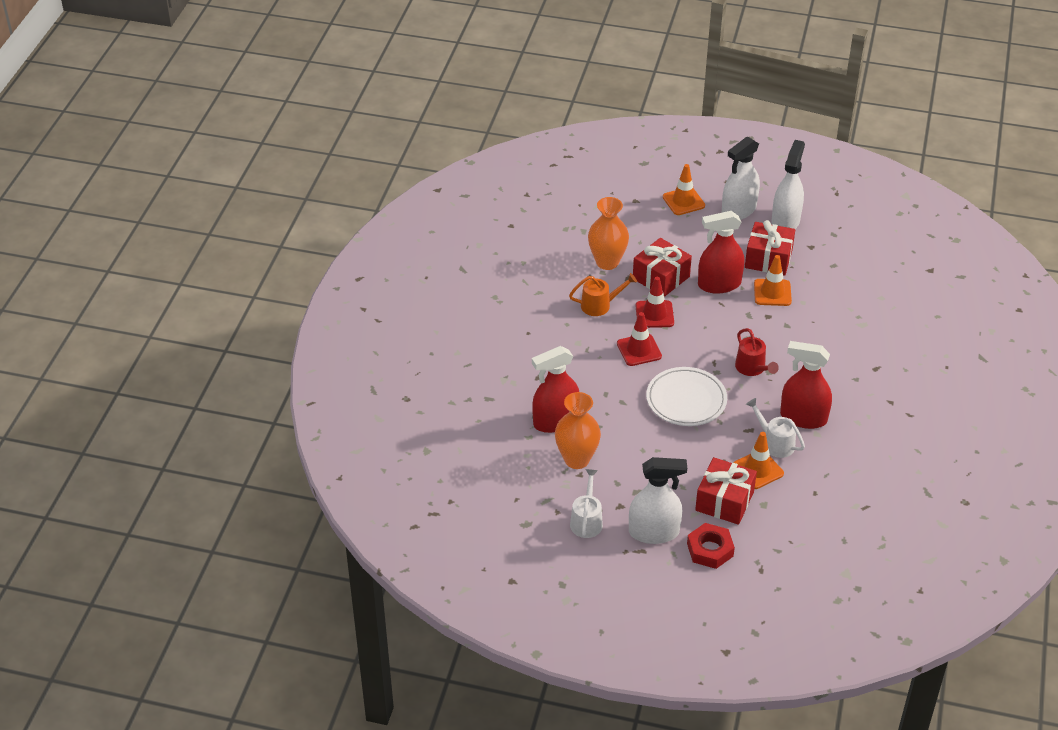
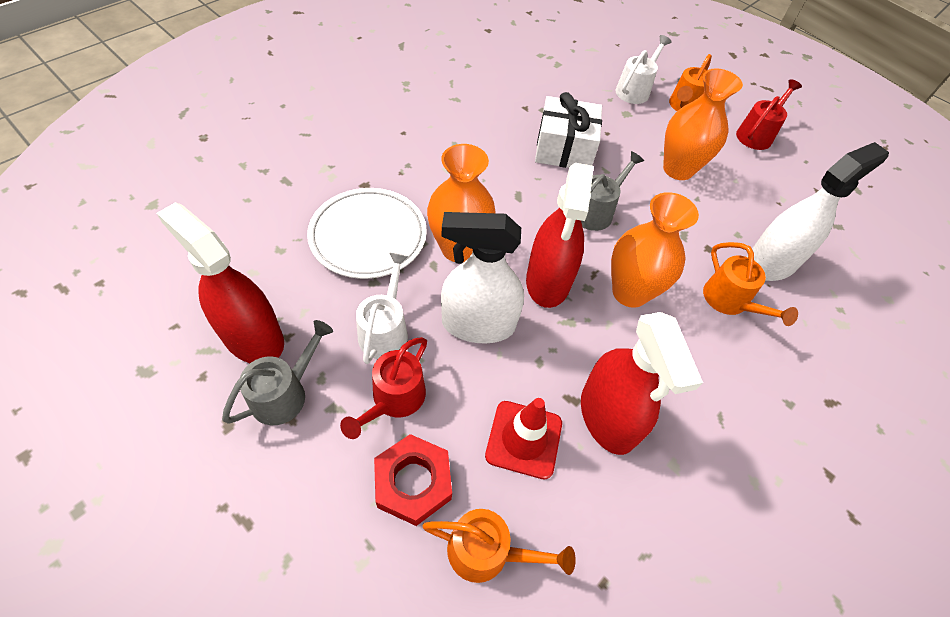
grey watering can: none = 0 -> [222,320,333,425] [581,151,644,231] = 2
orange traffic cone: [663,164,705,215] [733,432,784,489] [754,255,792,306] = 3 -> none = 0
orange vase: [555,392,601,469] [588,197,629,270] = 2 -> [427,144,495,262] [611,192,699,308] [663,69,743,180] = 3
orange watering can: [569,273,637,316] = 1 -> [423,509,576,583] [669,54,712,111] [703,242,798,326] = 3
red gift: [633,238,692,297] [695,457,757,525] [745,220,795,276] = 3 -> none = 0
red traffic cone: [617,312,662,366] [636,277,674,328] = 2 -> [485,398,562,479] = 1
red watering can: [735,328,779,376] = 1 -> [340,337,427,439] [736,79,802,150] = 2
white gift: none = 0 -> [535,92,602,168] = 1
white spray bottle: [629,457,687,544] [722,136,760,220] [772,140,805,229] = 3 -> [441,212,524,344] [747,142,889,281] = 2

